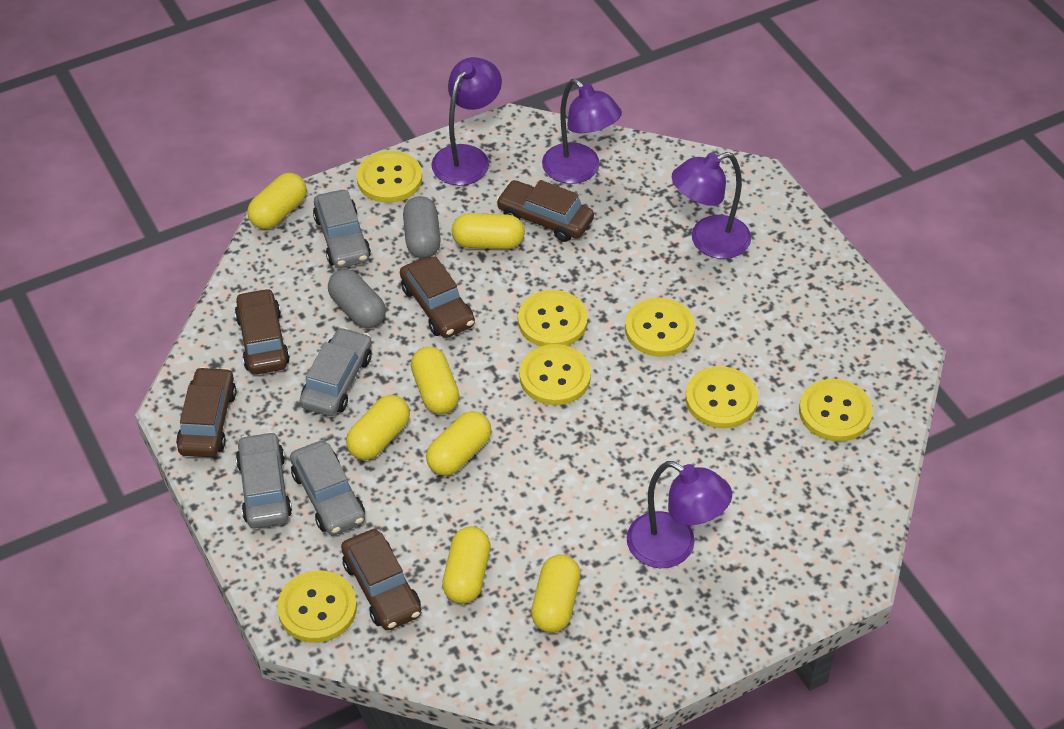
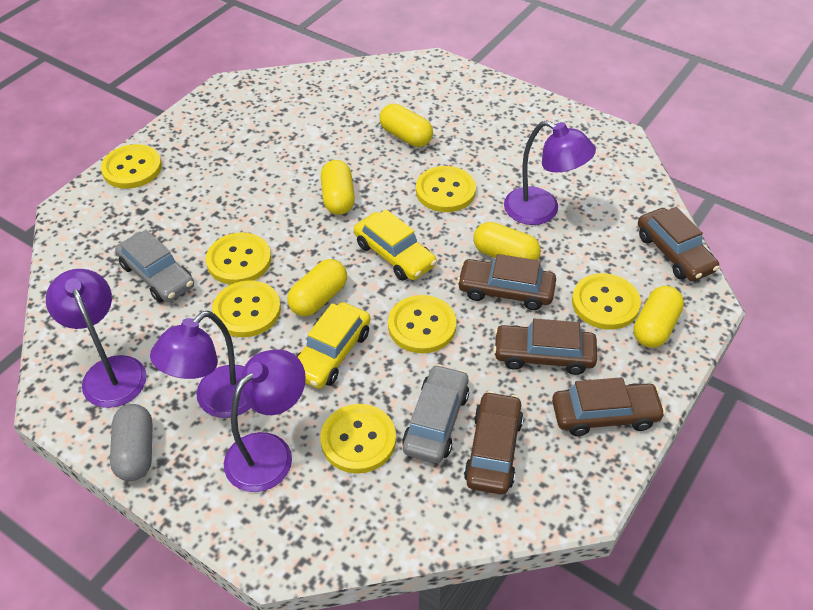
grey capsule: [328,269,386,329] [403,196,441,258] = 2 -> [110,404,153,481] = 1
grey car: [236,431,292,528] [290,440,365,535] [300,327,372,416] [313,190,371,268] = 4 -> [115,230,194,302] [402,364,469,463] = 2
yellow capsule: [248,173,307,229] [346,395,410,460] [411,347,459,414] [426,411,491,476] [442,527,491,604] [452,213,525,249] [531,554,581,633] = 7 -> [287,259,347,316] [321,160,355,215] [380,104,433,147] [474,222,541,260] [633,286,684,348] = 5
yellow car: none = 0 -> [296,302,371,389] [354,209,437,281] = 2

